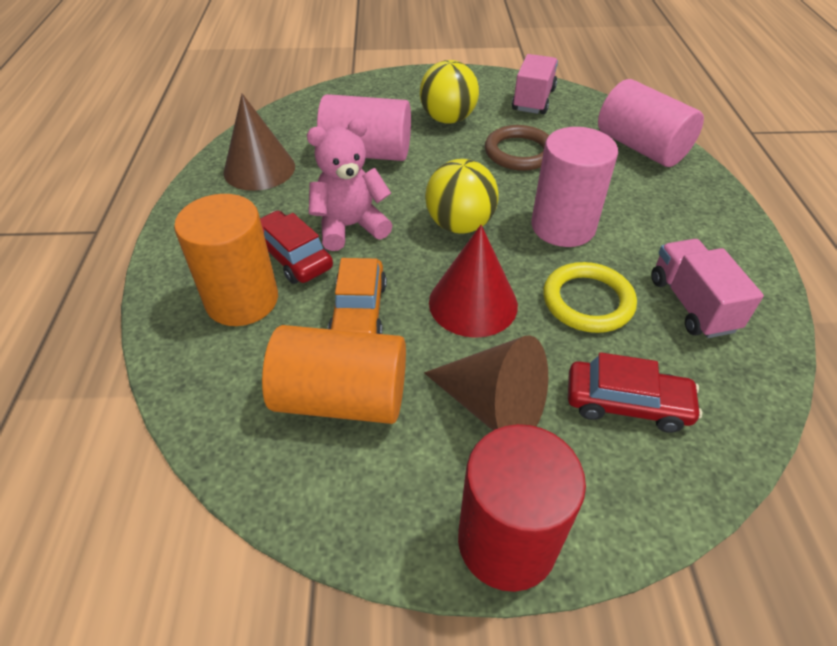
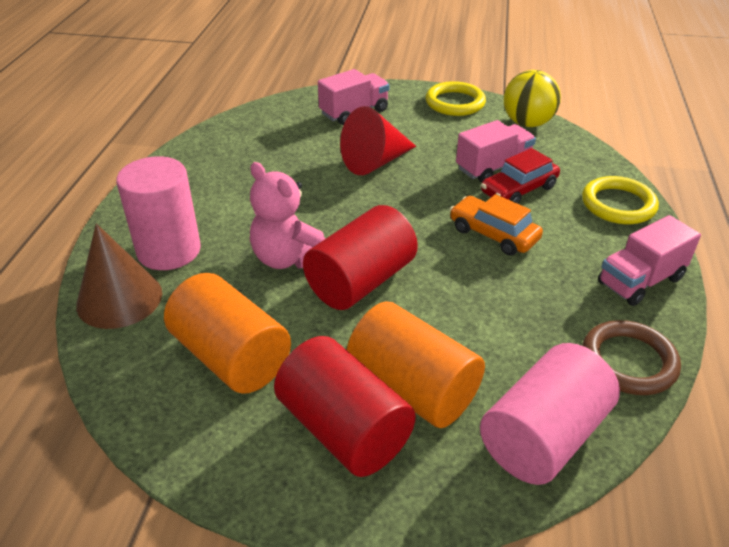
brown cone: [223,93,295,191] [424,335,548,431] = 2 -> [76,223,162,329] = 1
pink cylinder: [317,94,411,161] [531,127,618,247] [598,79,704,167] = 3 -> [116,156,201,270] [480,343,620,485] = 2
pink truck: [512,54,558,114] [651,239,764,338] = 2 -> [318,69,389,125] [456,120,536,183] [598,215,701,306] = 3
red car: [260,211,333,284] [568,352,702,433] = 2 -> [481,148,560,204] = 1
red cylinder: [458,424,586,592] = 1 -> [274,336,416,477] [303,205,418,310] = 2
yellow ball: [420,60,479,124] [425,159,499,234] = 2 -> [504,70,561,127] = 1
yellow ring: [543,262,637,333] = 1 -> [426,81,486,116] [582,176,659,224] = 2

